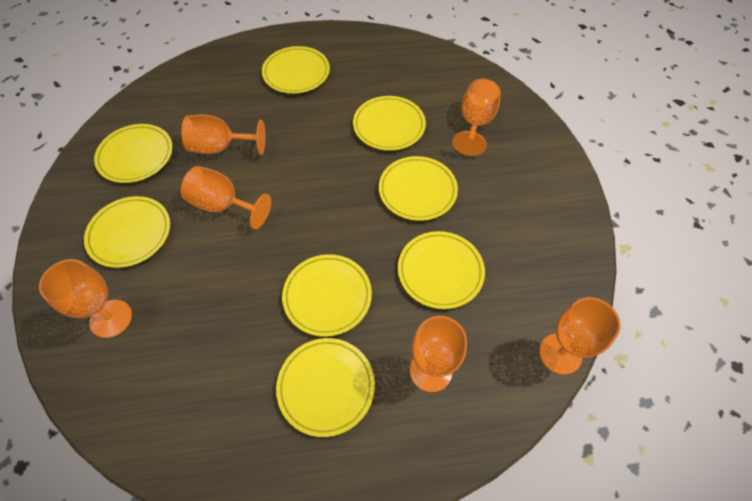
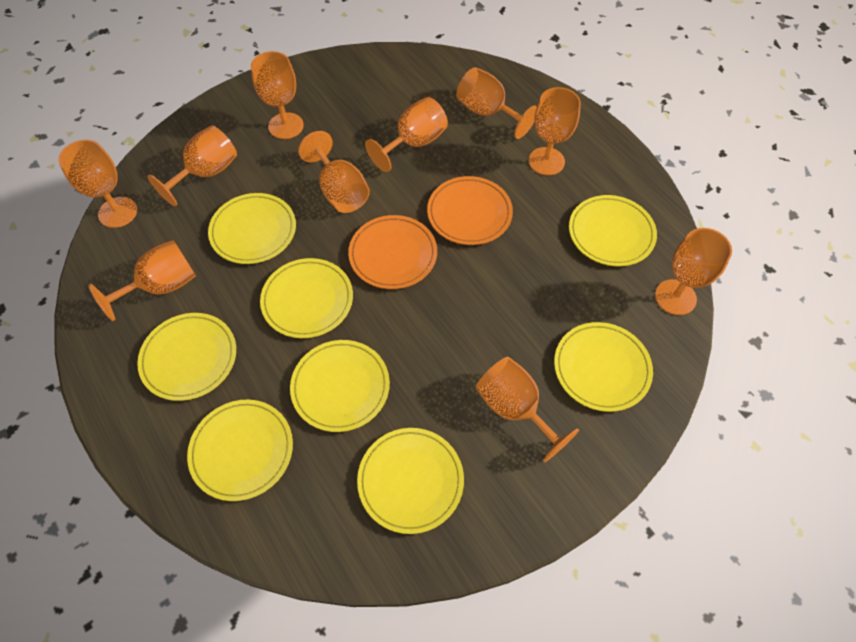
orange goblet: [39,259,132,338] [181,115,265,155] [181,166,271,229] [410,316,467,392] [452,79,500,156] [539,297,621,375] = 6 -> [58,140,137,228] [88,240,196,321] [147,125,237,206] [251,51,304,139] [298,131,370,213] [365,97,448,172] [456,67,537,139] [476,357,579,463] [529,87,581,176] [655,228,732,315] = 10
orange plate: none = 0 -> [348,215,437,289] [427,176,513,245] = 2

